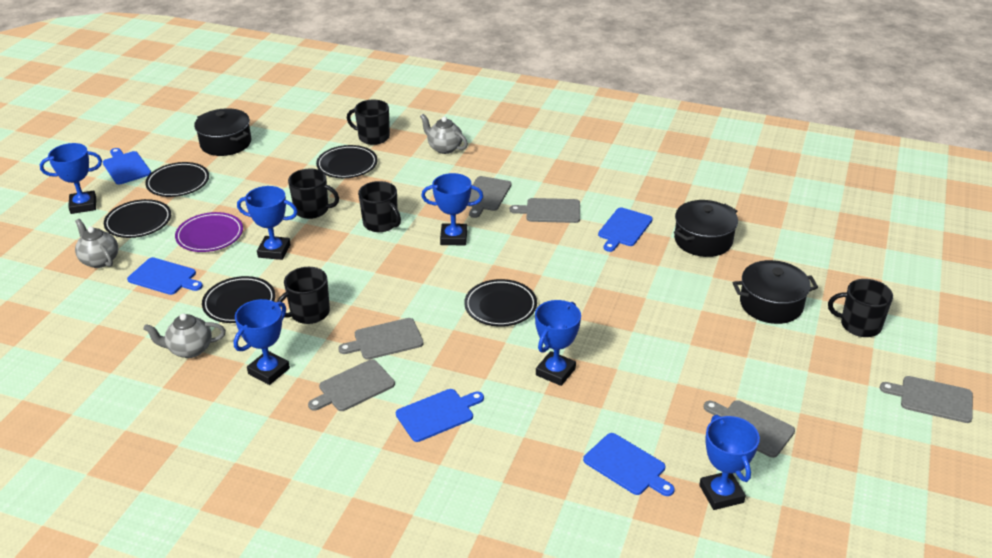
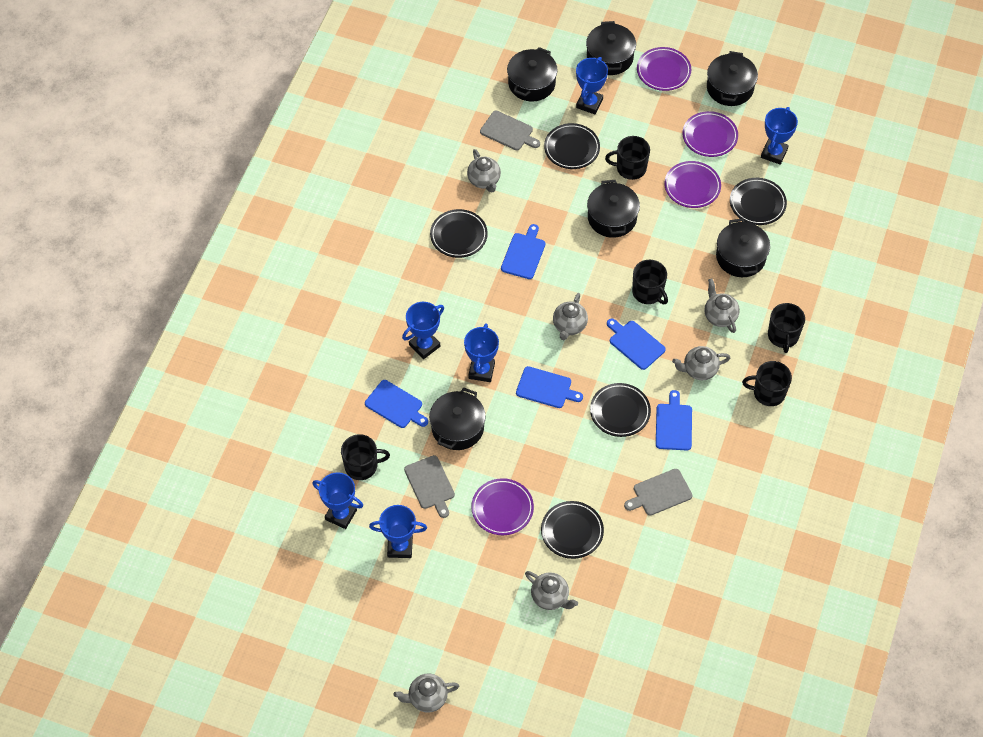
black pot: [194,108,251,156] [674,200,738,257] [733,260,818,324] = 3 -> [429,387,486,450] [507,47,558,102] [586,21,636,75] [587,180,640,238] [707,51,758,106] [716,218,770,277] = 6
grey cutting board: [308,359,395,411] [338,318,424,360] [469,176,512,218] [510,198,580,223] [704,400,795,458] [880,376,973,423] = 6 -> [404,455,455,518] [480,111,540,150] [624,469,692,516] = 3
grey teapot: [75,219,118,268] [143,313,226,358] [420,114,468,154] = 3 -> [393,673,459,713] [467,149,501,192] [525,571,578,610] [553,293,588,340] [672,346,730,380] [704,279,740,333] = 6
purple plate: [175,212,243,252] = 1 -> [471,478,534,535] [637,47,691,91] [664,161,721,208] [682,111,738,157] = 4

